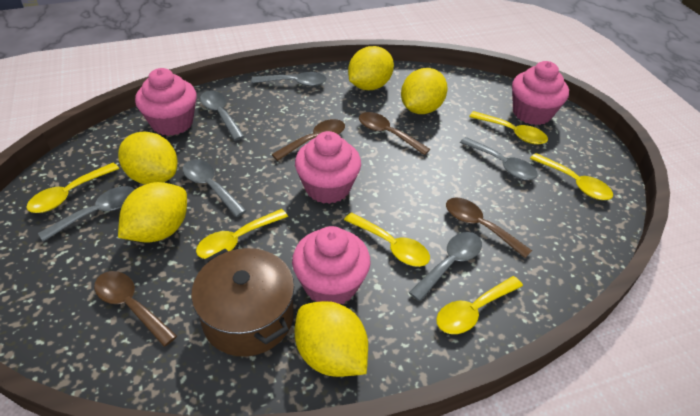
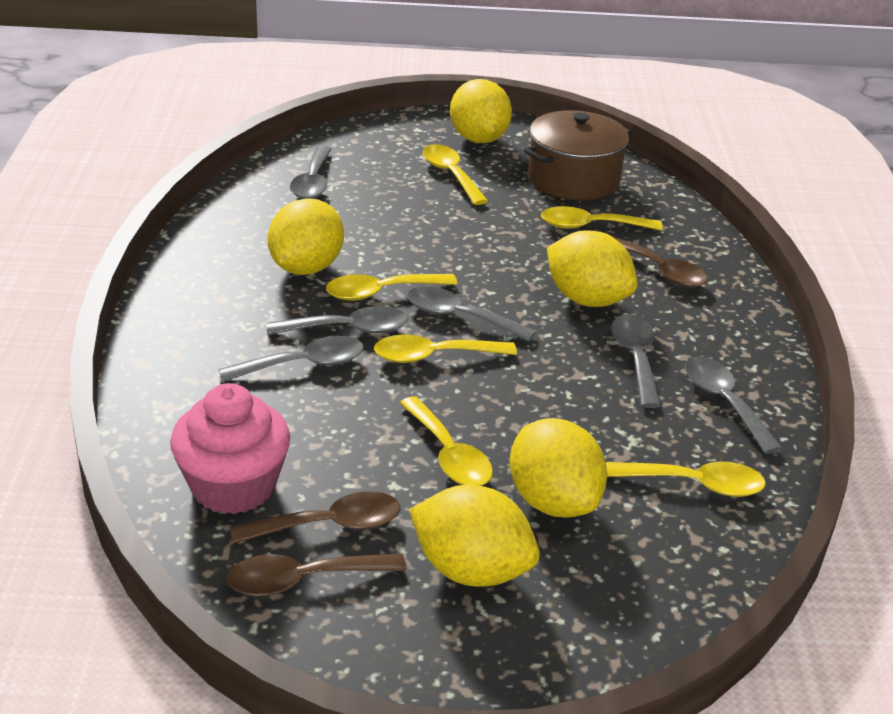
brown spoon: [94,271,177,347] [271,119,345,161] [359,112,430,155] [446,198,532,258] = 4 -> [227,554,406,597] [230,491,400,544] [610,235,708,287] = 3
pink cupcake: [135,68,197,136] [292,226,371,304] [295,131,361,204] [512,61,569,125] = 4 -> [170,383,290,514] = 1

